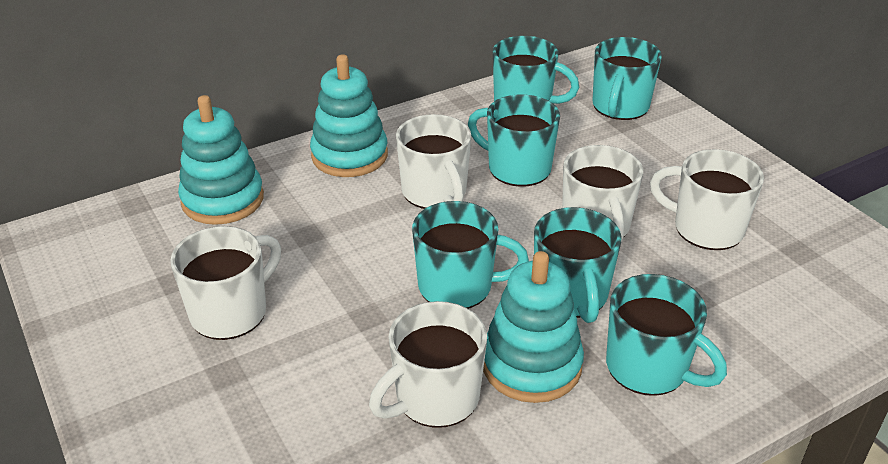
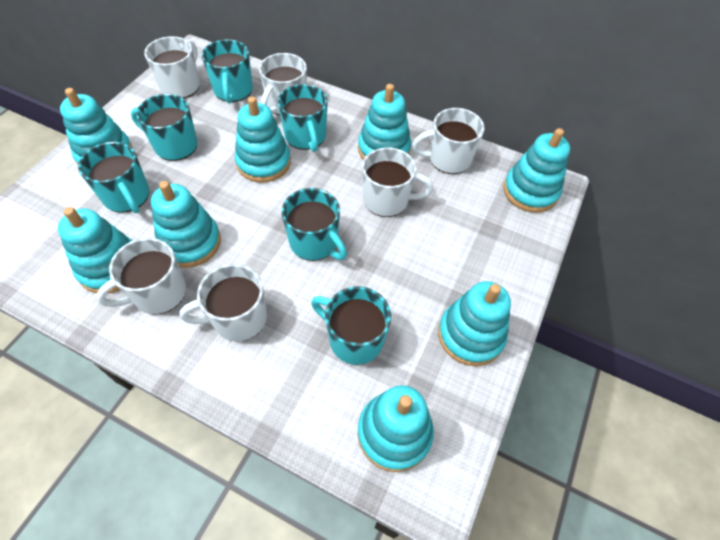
turquoise stacking toy: [178,95,264,225] [310,54,388,177] [483,251,584,403] = 3 -> [58,207,132,294] [60,88,133,165] [151,181,221,268] [235,96,291,183] [357,385,434,472] [358,84,411,160] [438,281,511,366] [503,128,570,213] = 8
white mug: [170,226,281,340] [369,301,487,428] [396,114,471,209] [562,145,643,243] [650,149,764,250] = 5 -> [96,238,186,315] [144,36,200,98] [180,264,267,342] [259,53,307,115] [362,147,433,217] [412,108,485,174] = 6

